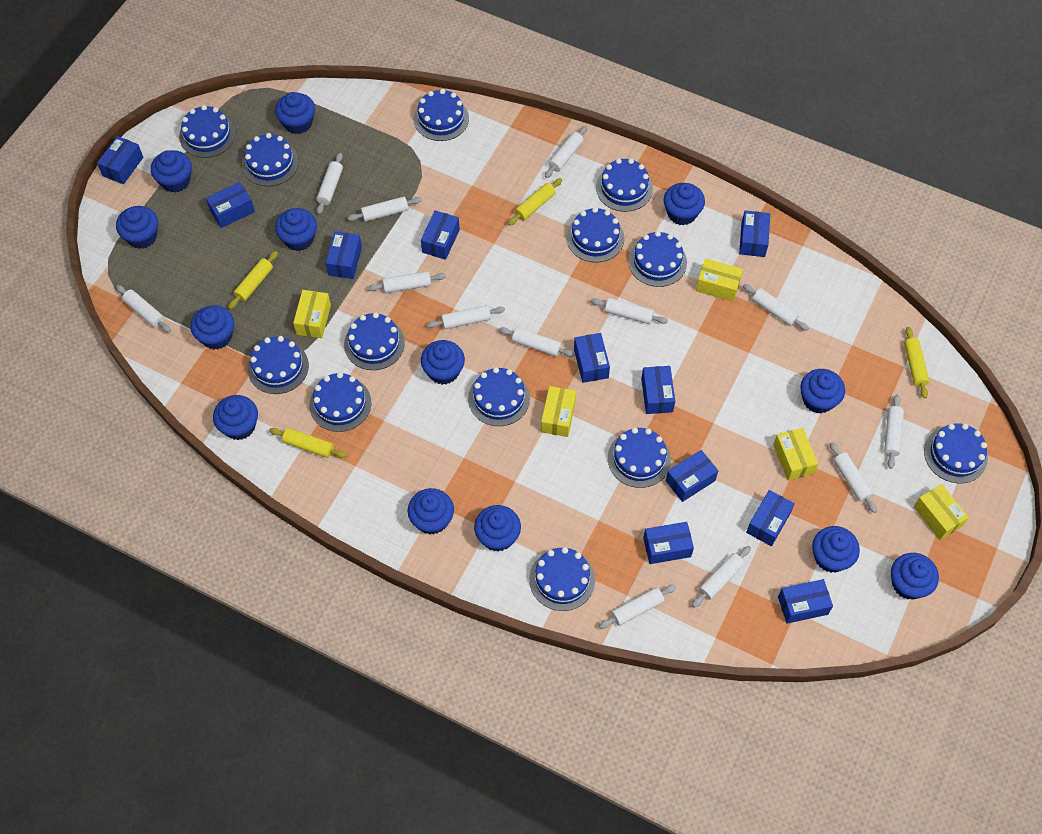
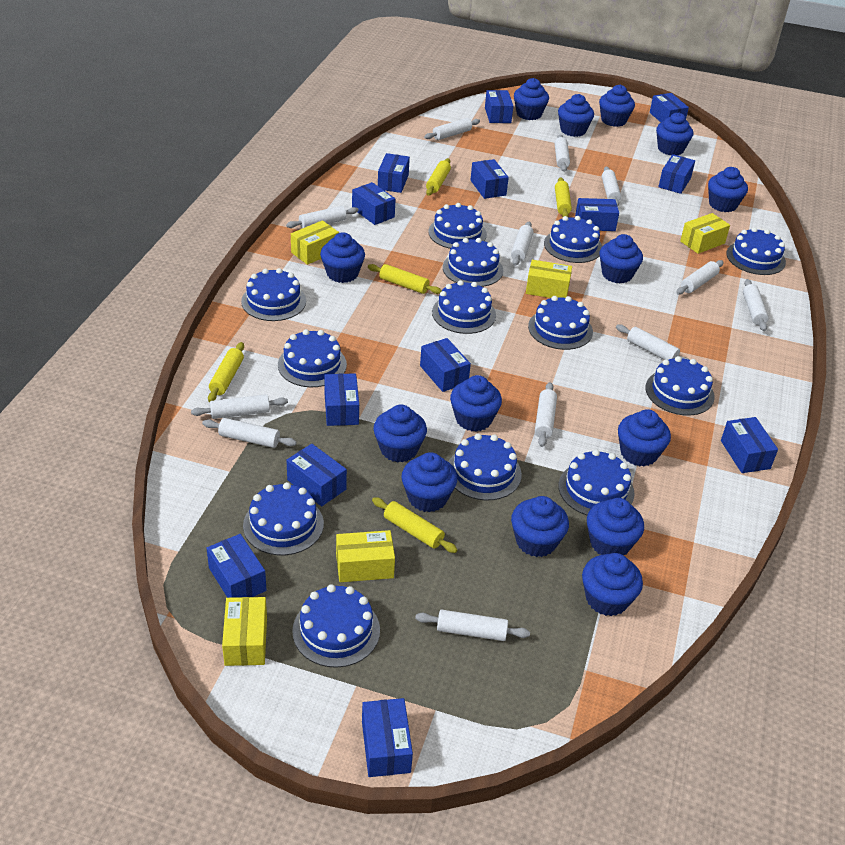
blue box: [97,136,143,184] [206,182,255,228] [326,231,362,279] [421,210,460,260] [574,333,610,383] [641,366,675,414] [643,522,694,564] [666,450,718,502] [739,210,770,257] [746,490,795,546] [778,579,833,624] = 11 -> [207,534,266,598] [287,444,347,506] [324,373,359,426] [352,182,396,225] [362,698,413,777] [378,153,410,193] [420,338,471,392] [471,159,509,199] [485,90,513,123] [575,198,619,231] [650,93,689,122] [658,154,695,194] [721,417,778,473] = 13
blue cupcake: [116,206,158,249] [151,150,192,193] [191,305,234,349] [213,395,258,440] [275,92,315,134] [275,208,317,251] [407,488,454,535] [421,340,465,385] [474,505,521,552] [664,183,705,226] [800,369,845,413] [812,526,860,573] [891,553,939,600] = 13 -> [320,232,365,283] [373,404,427,462] [401,452,457,512] [450,375,502,432] [511,496,569,557] [514,78,549,120] [558,94,594,137] [582,553,643,616] [587,498,644,555] [599,85,635,127] [600,234,643,283] [618,409,671,467] [656,113,693,155] [708,167,748,212] = 14
white rolling pin: [116,285,171,333] [317,153,343,214] [347,196,422,222] [368,271,446,293] [427,305,505,329] [499,327,575,357] [545,126,587,178] [591,298,668,324] [599,585,676,629] [692,546,751,608] [743,284,809,331] [830,442,877,513] [884,394,904,469] = 13 -> [191,394,288,419] [202,418,296,448] [286,206,359,228] [415,610,530,641] [424,118,480,140] [511,222,533,266] [535,382,557,447] [555,135,570,172] [602,167,621,206] [616,324,690,360] [676,260,724,295] [743,279,769,331] = 12
yellow rolling pin: [228,251,278,309] [269,428,347,458] [508,178,562,226] [904,327,929,398] = 4 -> [208,342,244,402] [368,264,442,294] [372,497,457,553] [426,158,451,196] [555,178,572,217] = 5

